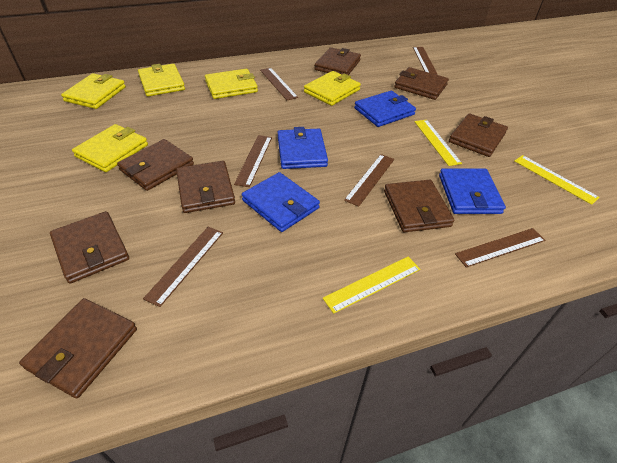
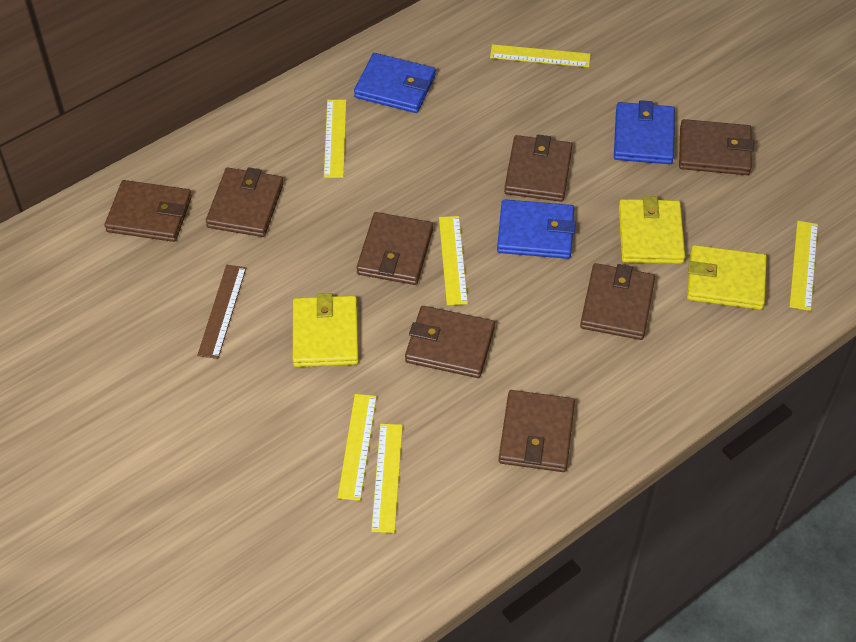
blue wallet: [242,172,320,232] [278,127,328,169] [354,91,416,127] [439,168,506,214] = 4 -> [354,53,436,113] [497,199,576,259] [614,100,675,164] = 3
brown ruler: [143,227,223,307] [234,135,272,187] [260,68,298,100] [344,154,394,207] [413,47,438,75] [455,228,545,268] = 6 -> [197,265,246,359] = 1
yellow ruler: [323,257,420,314] [415,120,462,166] [515,155,600,205] = 3 -> [324,100,346,178] [338,394,377,501] [371,424,403,533] [439,216,468,305] [490,44,591,67] [790,221,818,311] = 6
yellow wallet: [61,73,126,109] [72,124,148,172] [138,64,185,97] [205,69,258,99] [304,71,361,106] = 5 -> [293,293,359,367] [619,196,685,264] [687,245,767,310] = 3

